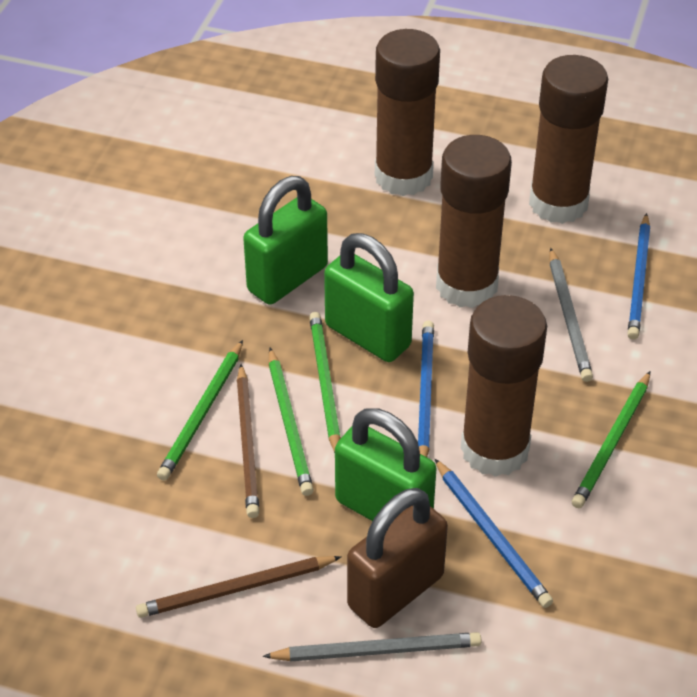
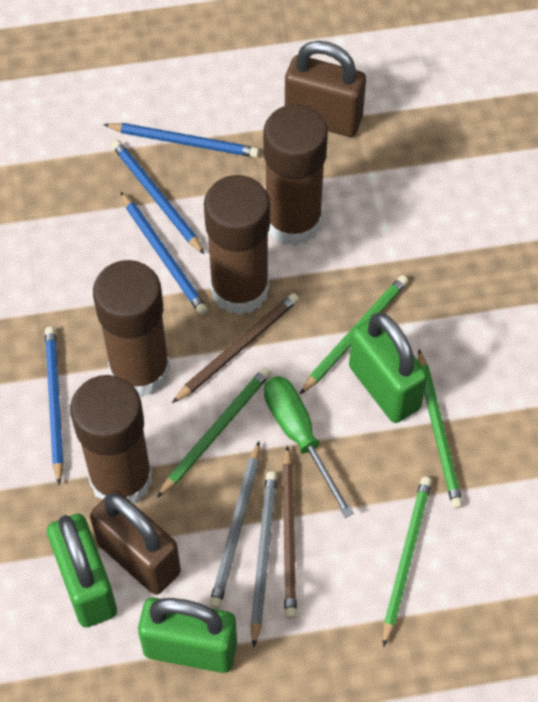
blue pencil: [418,320,434,457] [434,458,553,608] [628,213,650,340] = 3 -> [45,326,64,486] [103,123,259,158] [111,140,205,255] [121,192,208,315] = 4
brown padlock: [347,488,448,628] = 1 -> [90,491,181,595] [285,41,366,137] = 2
green screwdriver: none = 0 -> [264,376,354,518] = 1

